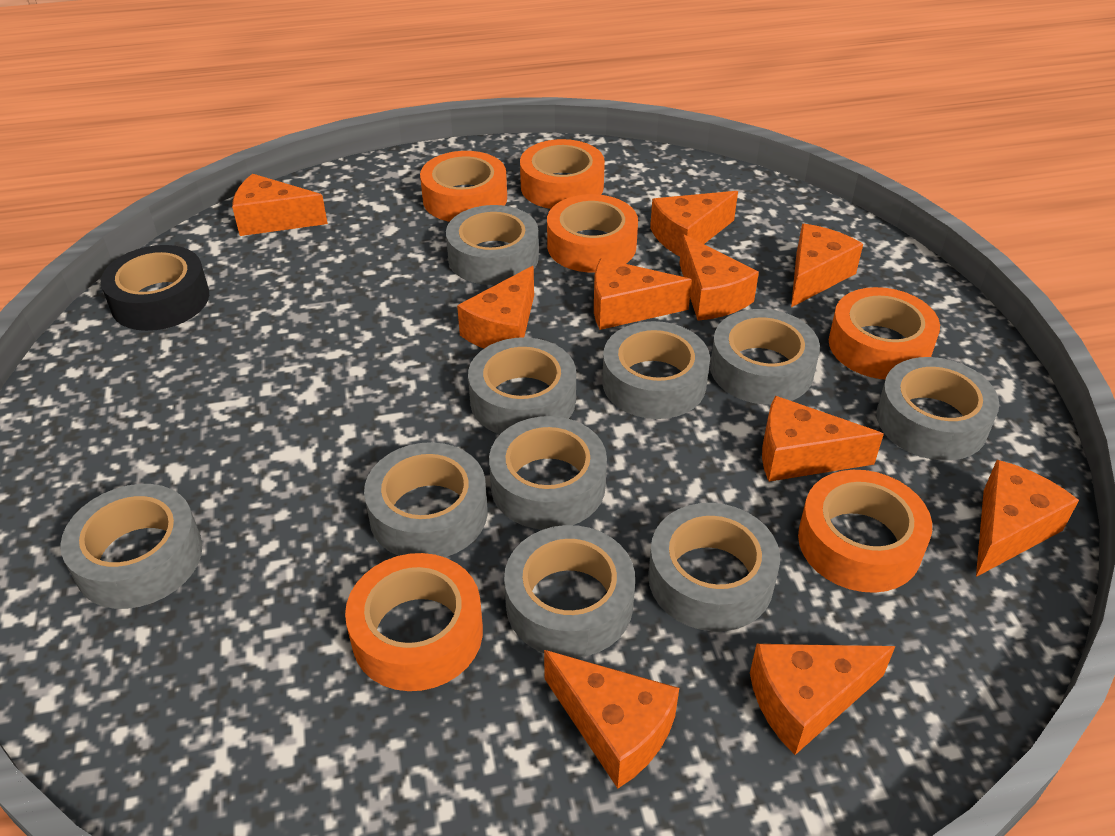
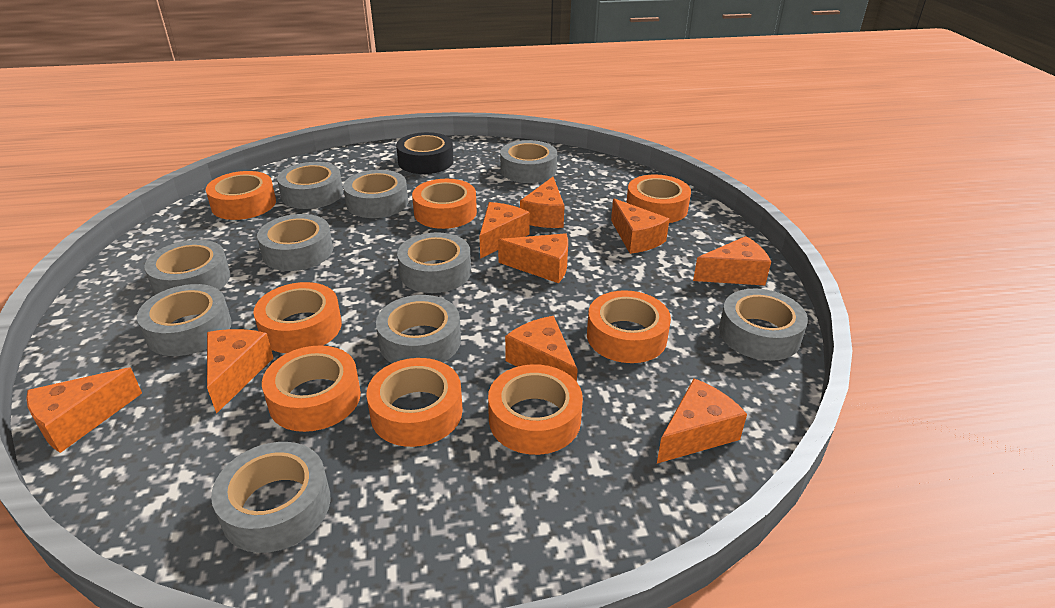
orange cheese: [232,174,328,236] [457,266,534,348] [544,650,679,789] [594,258,692,330] [650,191,738,257] [679,234,759,321] [750,644,895,755] [762,396,884,482] [791,224,863,307] [976,460,1079,577] = 10 -> [26,367,142,453] [207,329,273,414] [479,202,530,259] [498,233,568,283] [505,316,578,382] [520,177,565,228] [611,198,669,254] [657,378,747,463] [693,236,771,285] = 9
orange tape: [345,553,483,691] [420,151,507,222] [520,139,605,209] [547,194,638,273] [798,470,932,593] [829,287,940,379] = 6 -> [206,171,276,220] [253,282,342,353] [262,345,361,432] [366,358,463,447] [412,179,477,229] [488,364,583,455] [587,290,671,363] [626,174,691,223] = 8

